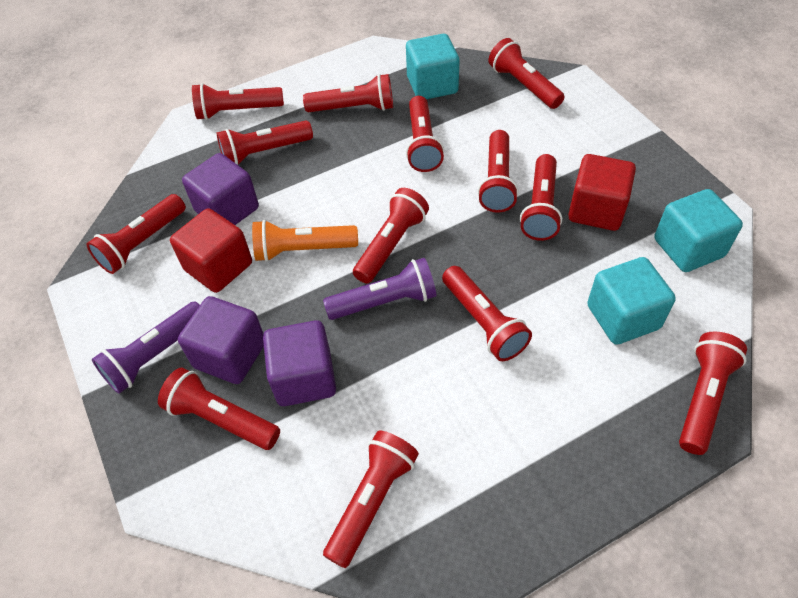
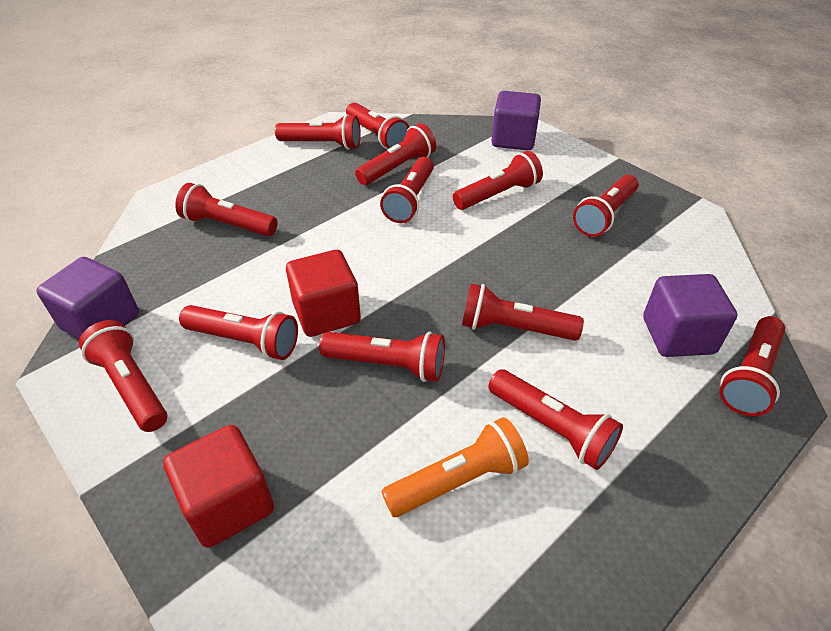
purple flashlight: [92,301,200,394] [323,258,437,320] = 2 -> none = 0
turquoise cube: [406,34,460,99] [587,257,676,345] [654,189,743,272] = 3 -> none = 0

